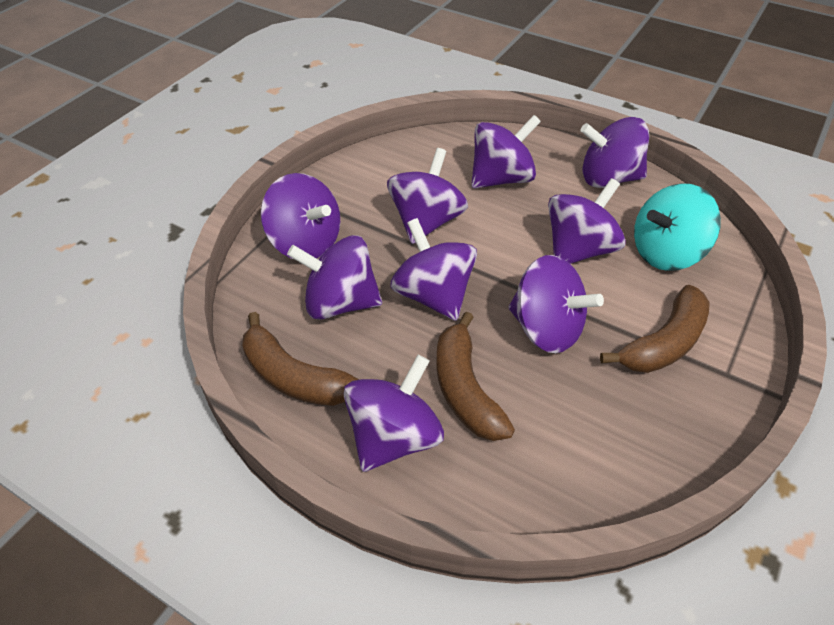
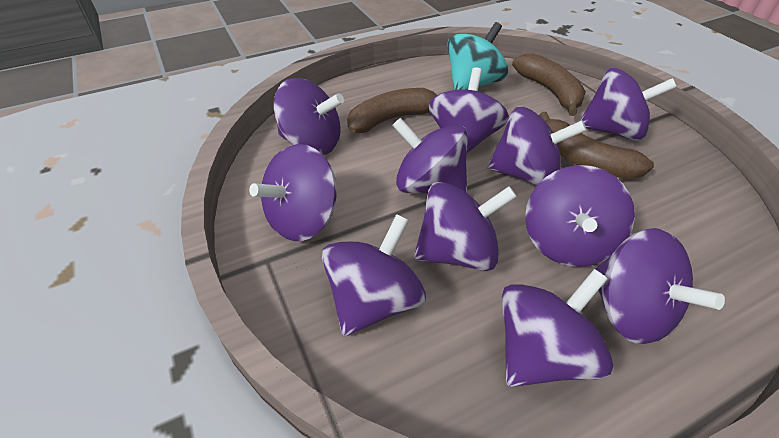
purple spinning top: [261,173,340,259] [287,235,382,320] [344,355,444,472] [387,148,468,244] [390,218,477,321] [471,115,541,189] [509,255,604,353] [548,178,626,264] [580,117,649,188] = 9 -> [249,144,337,241] [274,78,344,155] [322,214,426,336] [392,118,468,194] [414,182,517,271] [429,67,509,154] [487,107,587,185] [502,269,614,387] [525,165,635,267] [580,68,676,141] [595,228,725,344] = 11

